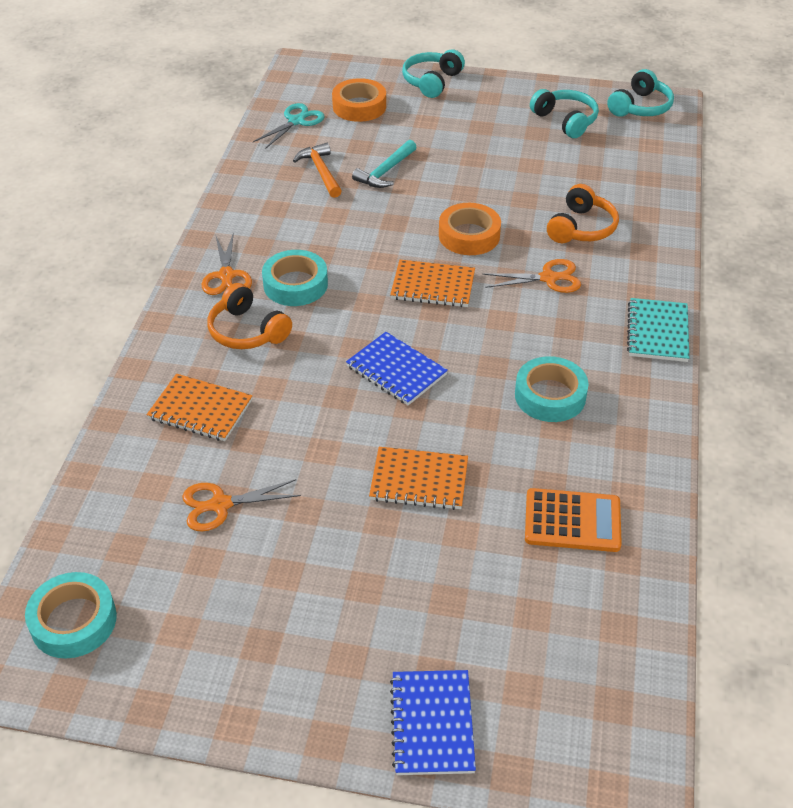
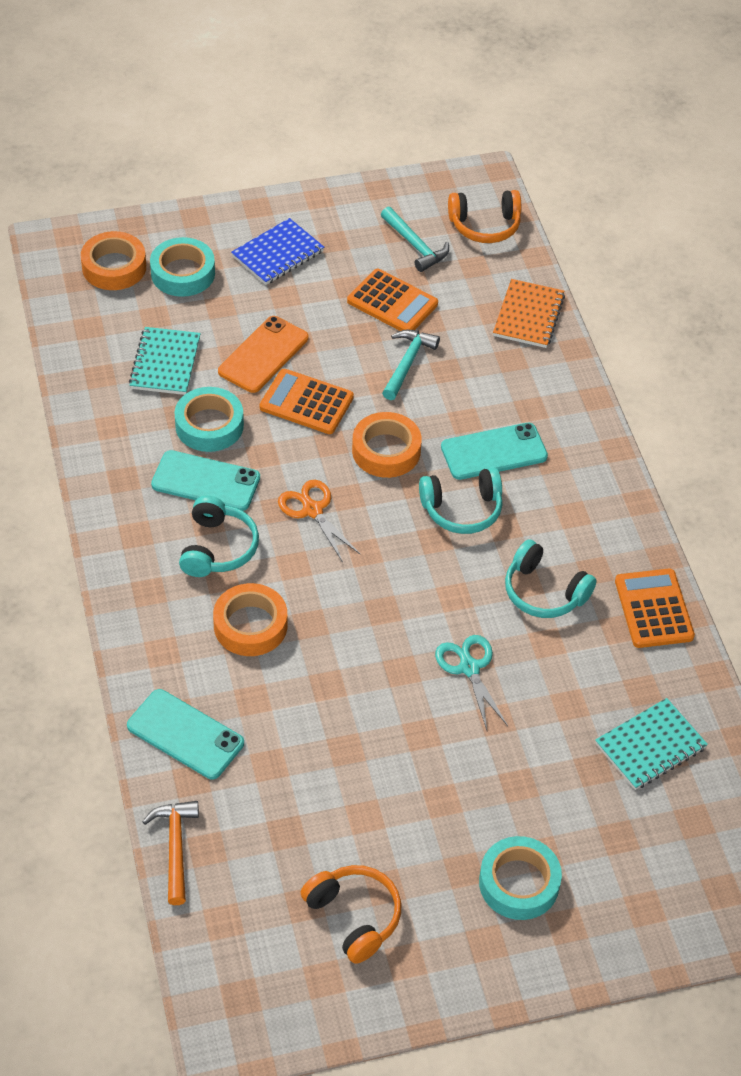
blue notebook: [346,332,448,405] [390,670,476,775] = 2 -> [231,218,324,285] = 1
orange calculator: [525,488,622,552] = 1 -> [260,369,354,434] [347,269,438,331] [615,569,695,648] = 3
orange notebook: [147,374,252,441] [369,447,468,510] [390,260,475,307] = 3 -> [493,279,565,348] = 1
orange phone: none = 0 -> [218,316,308,393] = 1
orange scissors: [182,479,301,532] [201,232,252,295] [483,259,581,293] = 3 -> [278,480,361,562] = 1
orange tape: [332,78,386,122] [439,203,501,255] = 2 -> [81,231,146,290] [213,583,287,656] [352,412,422,478] = 3
turquoise hammer: [352,140,417,188] = 1 -> [381,207,449,272] [382,330,440,400] = 2
turquoise notebook: [627,298,689,362] = 1 -> [129,327,201,395] [595,698,708,790] = 2
turquoise phone: none = 0 -> [127,689,244,779] [151,450,260,511] [441,423,548,480] = 3

